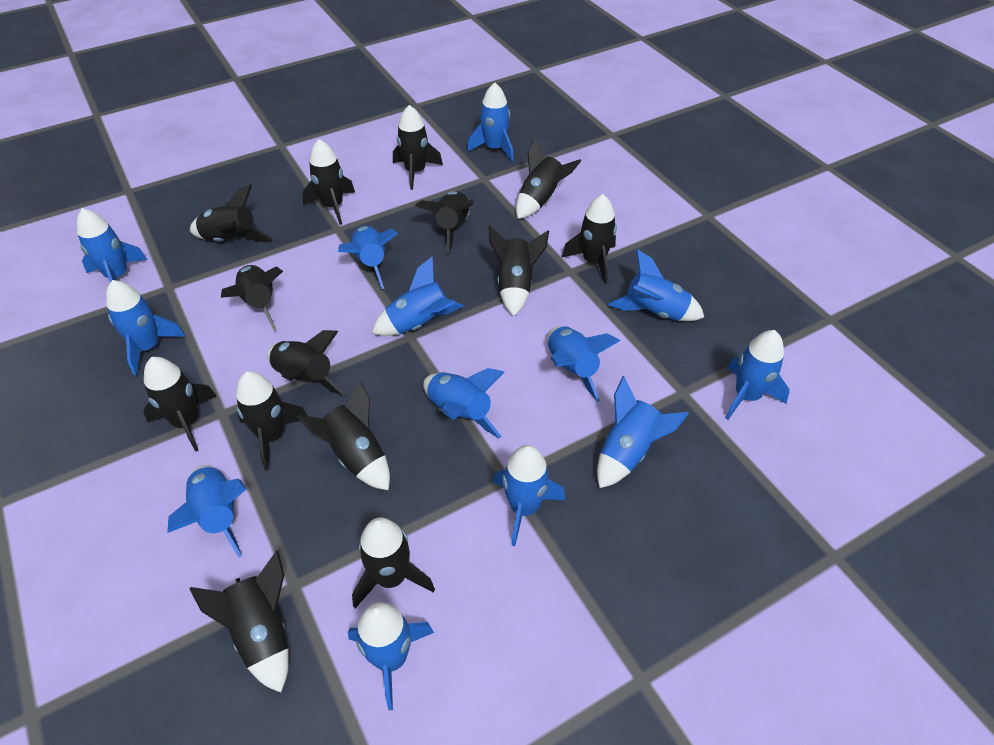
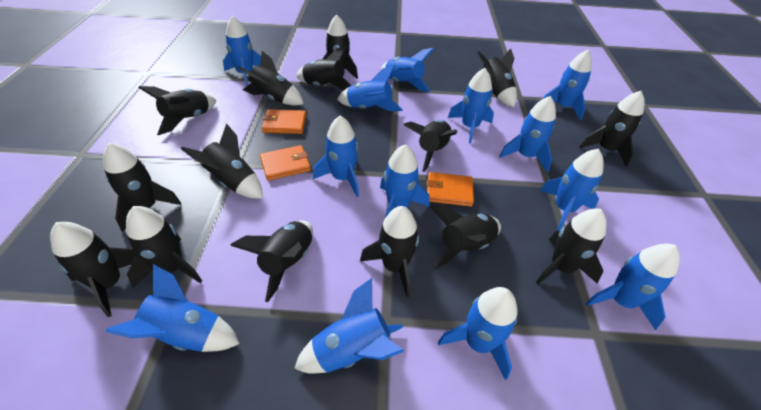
black rocket: [143,357,217,452] [189,551,289,693] [190,184,272,242] [221,265,283,330] [236,371,308,470] [267,330,345,396] [297,380,390,490] [302,139,355,225] [352,517,435,609] [393,105,443,190] [415,191,474,253] [488,225,549,316] [516,139,581,219] [562,194,617,284] = 14 -> [50,222,136,317] [103,143,181,232] [126,206,202,288] [139,86,216,135] [181,123,263,199] [230,220,313,302] [238,51,304,106] [296,45,352,90] [323,15,358,79] [360,206,419,297] [404,119,457,172] [430,205,501,269] [478,48,517,107] [536,209,607,284] [579,91,645,167] = 15
orange wallet: none = 0 -> [260,145,311,181] [262,109,306,134] [427,172,474,207] = 3

